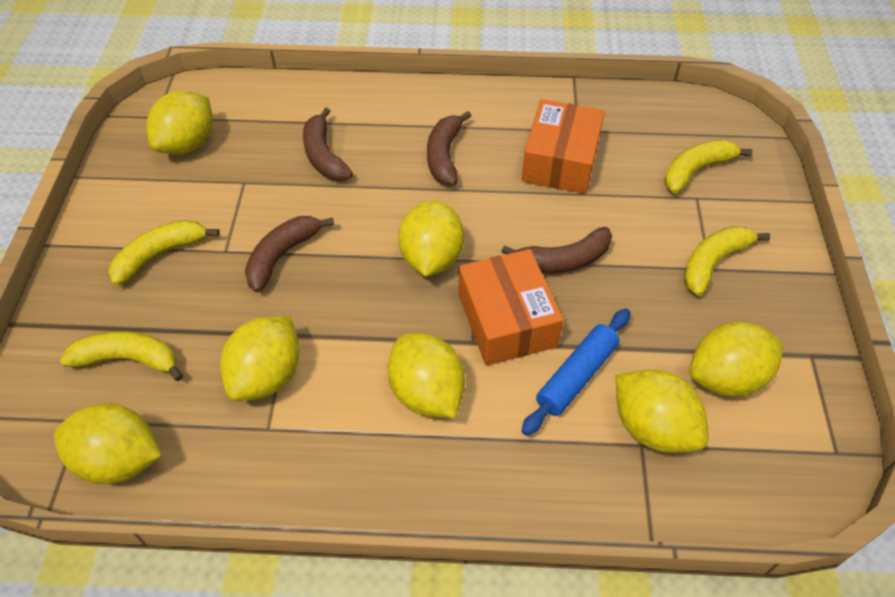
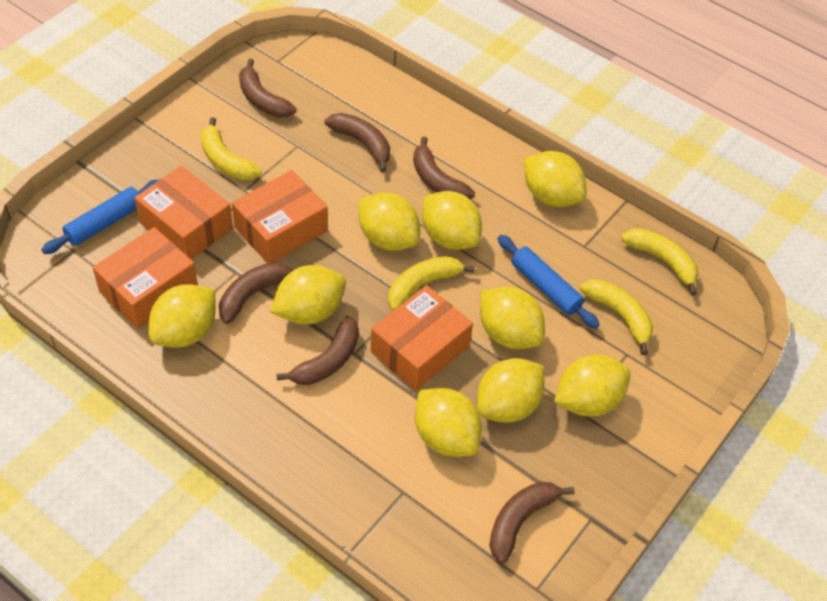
blue rolling pin: [522,309,631,436] = 1 -> [42,180,158,254] [498,235,600,329] = 2
brown banana: [245,216,334,292] [303,107,353,181] [427,111,471,185] [502,227,612,273] = 4 -> [219,262,295,324] [239,59,296,118] [276,316,359,385] [325,113,390,172] [413,136,475,199] [489,482,575,563] = 6
orange box: [458,249,564,366] [522,99,605,194] = 2 -> [93,227,198,328] [135,166,233,259] [232,170,328,263] [371,285,473,390] = 4
yellow lemon: [54,404,162,484] [146,91,213,155] [220,316,300,401] [387,333,465,418] [398,200,464,277] [615,369,709,453] [690,322,784,397] = 7 -> [149,284,216,348] [270,265,346,325] [359,192,420,251] [415,388,482,457] [422,191,482,250] [477,358,545,423] [480,287,545,349] [524,151,587,207] [554,355,631,416] = 9

